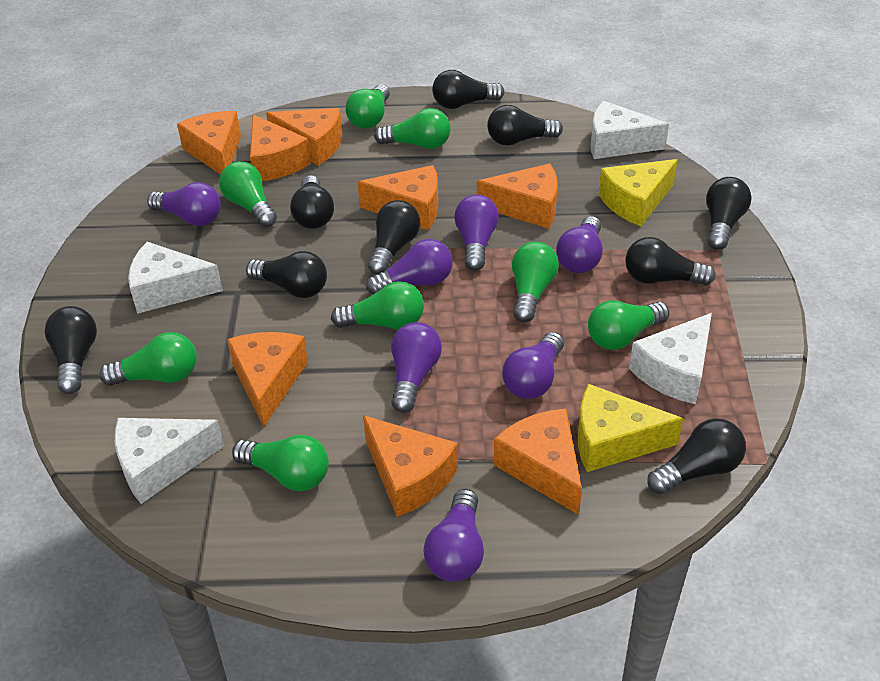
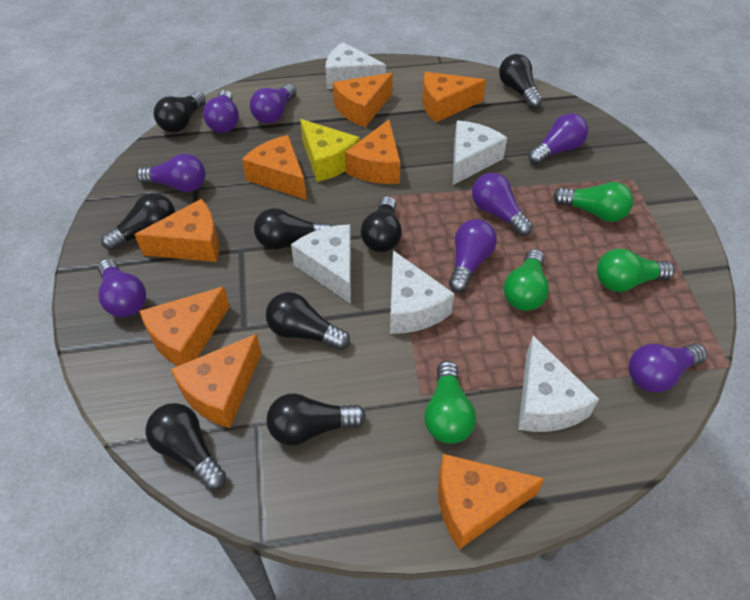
black light bulb: [45,306,97,394] [246,251,327,298] [290,175,334,229] [368,200,420,274] [432,70,505,109] [487,105,563,146] [625,237,716,286] [647,418,746,494] [706,177,752,250] = 9 -> [101,193,175,250] [146,403,226,490] [154,92,206,133] [254,208,331,249] [266,292,350,350] [267,393,366,446] [361,196,402,252] [499,54,542,108] = 8
green light bulb: [99,332,197,386] [219,161,277,227] [232,435,329,491] [331,281,424,330] [345,84,390,129] [374,108,451,149] [512,242,559,322] [588,300,669,350] = 8 -> [424,361,476,444] [503,249,549,311] [553,182,633,222] [597,249,675,292] = 4
purple light bulb: [147,182,221,226] [366,239,453,295] [391,322,442,413] [423,489,484,582] [454,195,499,271] [502,332,564,399] [556,216,603,273] = 7 -> [98,259,146,317] [136,154,205,192] [203,90,239,133] [250,84,297,124] [449,219,497,292] [472,173,533,236] [528,113,588,164] [629,343,707,393] = 8
white cheese: [115,418,224,504] [128,242,223,314] [591,101,669,159] [629,313,712,404] = 4 -> [291,224,351,304] [325,42,386,89] [390,250,454,334] [453,120,507,185] [518,336,599,432] = 5
yellow cheese: [578,384,683,472] [598,159,678,226] = 2 -> [300,119,360,182] = 1

